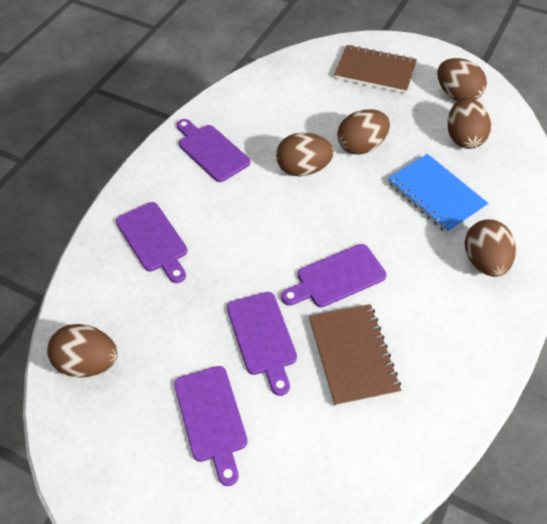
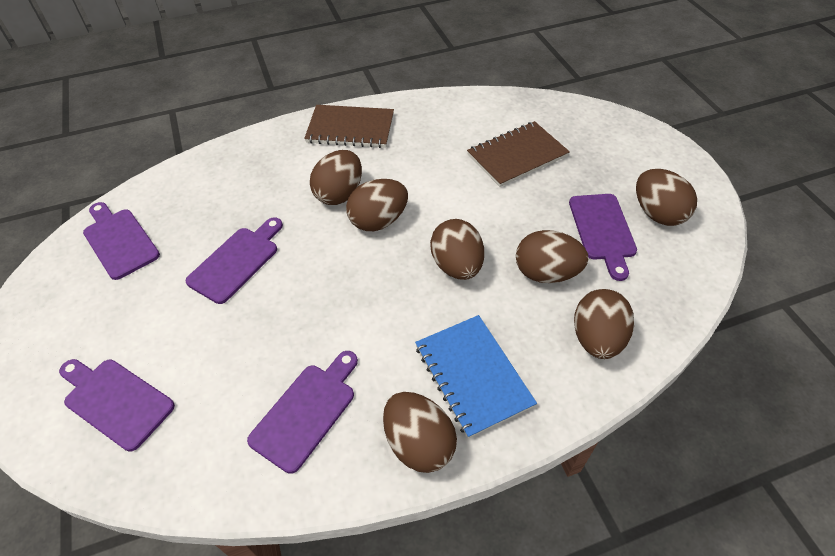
brown egg: [47,324,118,378] [276,133,334,176] [337,109,390,155] [437,58,487,101] [447,98,491,149] [465,220,516,277] = 6 -> [310,150,362,205] [346,179,408,231] [383,392,457,473] [430,219,484,280] [516,230,589,283] [574,289,634,359] [636,169,697,226] = 7

